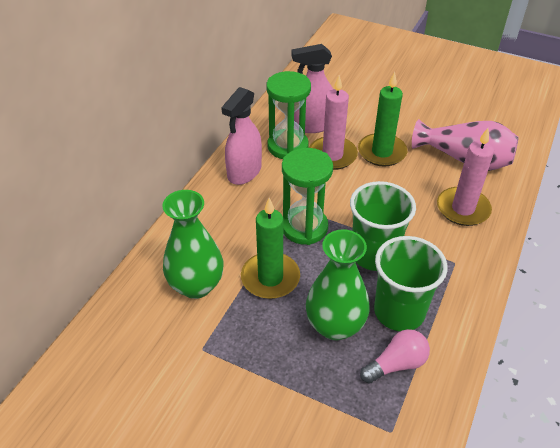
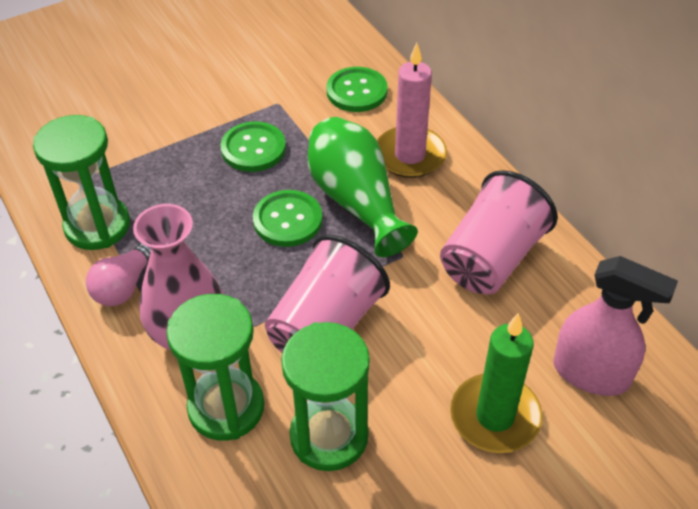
green button: none = 0 -> [220,121,286,172] [253,190,322,247] [326,67,388,112] = 3
green candle: [241,198,300,299] [358,72,407,167] = 2 -> [450,313,542,453] = 1
green cup: [350,181,416,271] [374,236,448,331] = 2 -> none = 0
green hourglass: [266,71,311,159] [282,148,333,245] = 2 -> [33,115,130,250] [166,294,264,441] [281,322,370,471] = 3
green vase: [162,190,223,299] [306,229,370,340] = 2 -> [308,117,418,257] = 1
pink candle: [309,76,358,170] [437,128,494,226] = 2 -> [377,43,447,178] = 1
pink cup: none = 0 -> [265,235,390,353] [440,170,558,294] = 2
pink spray bottle: [221,87,262,185] [291,44,333,133] = 2 -> [553,256,678,396] = 1

